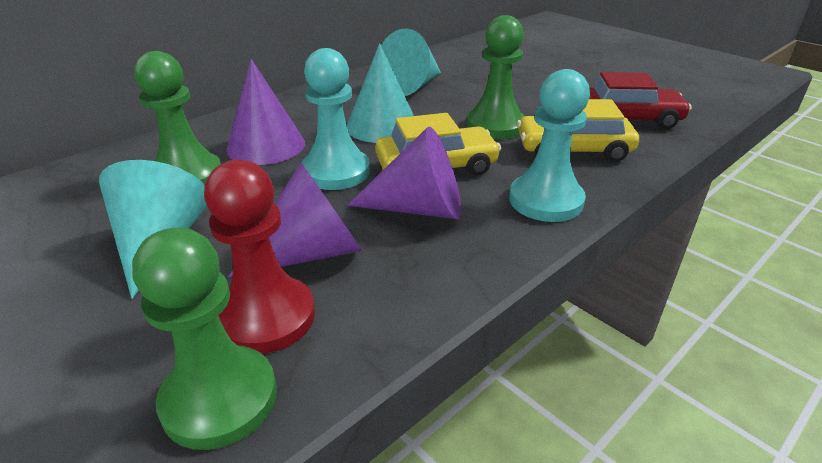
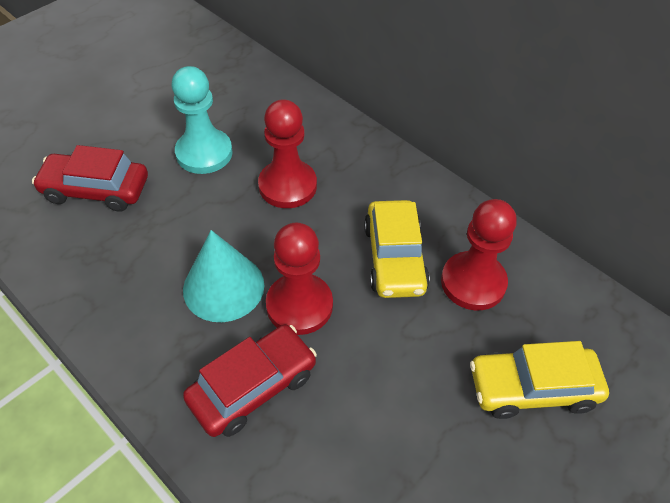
green pawn: [132,227,277,450] [134,51,221,185] [466,15,525,139] = 3 -> none = 0
purple cone: [226,59,305,165] [228,163,362,277] [347,127,461,219] = 3 -> none = 0
red car: [589,72,692,129] = 1 -> [32,145,148,212] [183,325,317,437] = 2
red pawn: [204,159,315,354] = 1 -> [258,99,317,208] [266,223,333,335] [441,199,517,310] = 3
turquoise cone: [99,160,207,299] [347,43,414,143] [381,29,441,96] = 3 -> [183,230,264,322] = 1
turquoise pawn: [302,48,370,190] [509,69,590,222] = 2 -> [172,66,233,174] = 1

